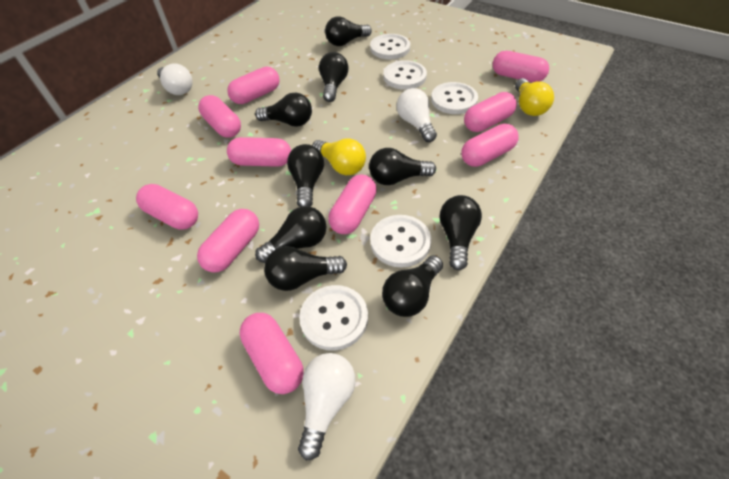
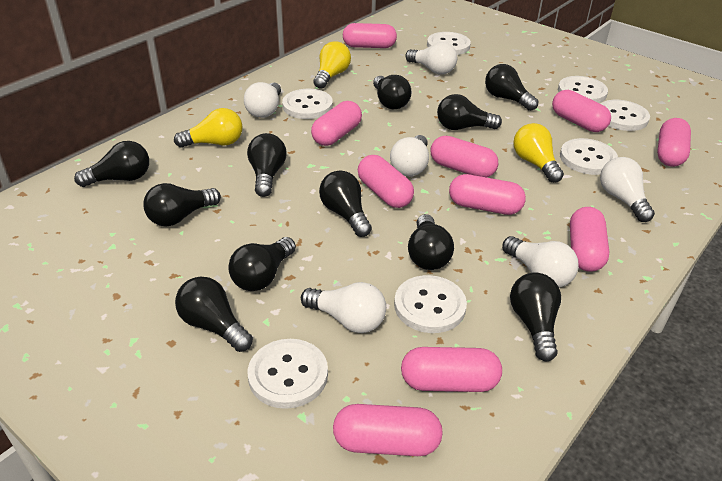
black light bulb: [255,93,312,127] [255,206,326,263] [264,246,347,291] [287,144,324,207] [319,52,349,102] [325,16,372,46] [369,148,436,185] [382,255,443,317] [440,195,482,270] = 9 -> [74,141,149,187] [143,183,221,226] [175,277,253,352] [228,237,296,291] [247,133,286,197] [319,171,372,237] [373,75,412,109] [408,214,454,270] [437,94,502,130] [485,64,538,111] [510,272,561,361] = 11
white button: [299,285,368,351] [370,34,410,59] [370,215,431,267] [383,60,427,90] [431,82,478,114] = 5 -> [248,339,328,409] [282,89,333,119] [394,275,467,333] [427,32,471,55] [558,76,608,103] [560,138,618,175] [600,100,650,131] = 7
white light bulb: [157,63,193,95] [298,353,356,461] [397,88,437,142] = 3 -> [244,82,281,118] [301,282,386,333] [390,135,429,176] [405,42,457,75] [502,236,579,287] [600,157,655,222] = 6
yellow light bulb: [312,139,366,175] [515,78,554,116] = 2 -> [174,108,243,148] [313,41,351,89] [513,123,564,183] = 3

